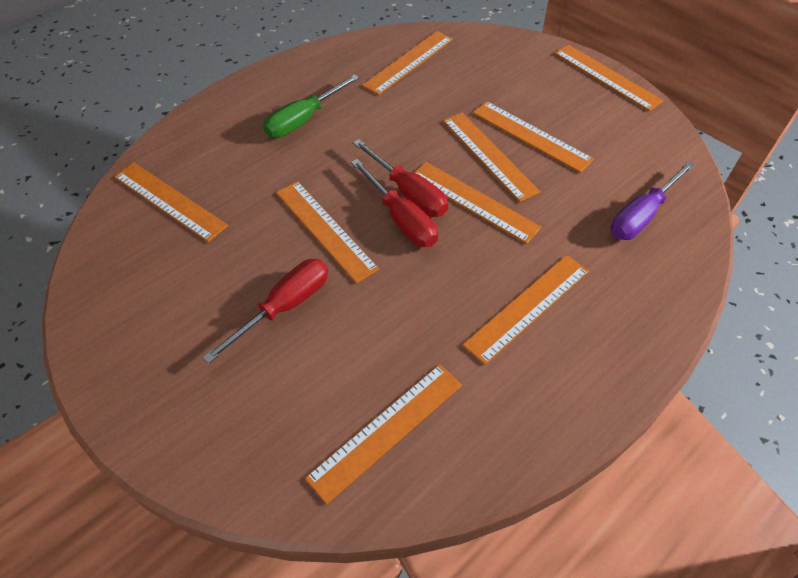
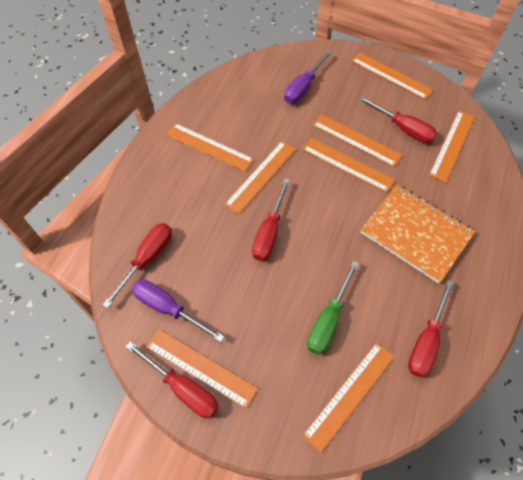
orange notebook: none = 0 -> [360,184,475,283] = 1
orange ruler: [114,163,228,242] [276,181,379,283] [305,364,462,504] [362,31,453,95] [414,162,541,244] [443,113,541,202] [463,255,589,365] [473,101,594,173] [554,44,664,111] = 9 -> [146,329,258,409] [166,123,254,172] [224,141,296,214] [302,138,395,193] [302,343,394,453] [313,114,402,167] [352,53,433,99] [429,111,474,182] = 8
purple screwdriver: [610,161,695,240] = 1 -> [132,279,224,342] [284,50,332,103] = 2
red screwdriver: [202,259,328,364] [351,159,438,247] [353,139,448,217] = 3 -> [103,223,172,308] [125,341,219,418] [252,178,290,261] [359,96,437,143] [408,280,454,378] = 5

